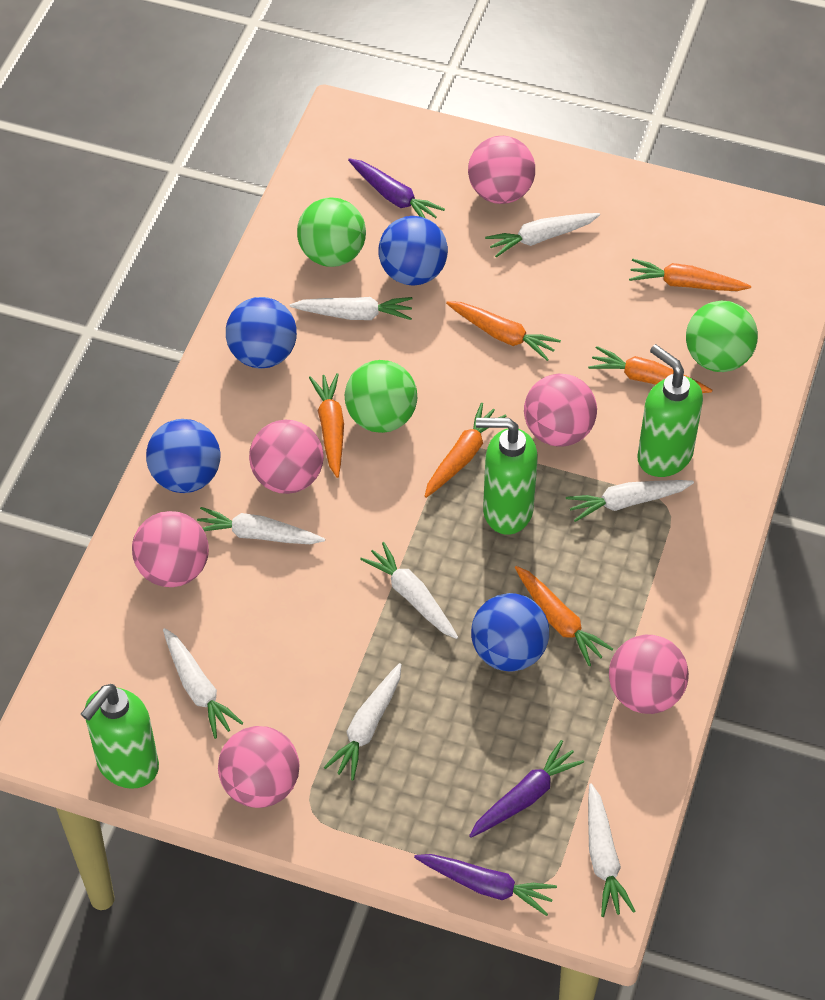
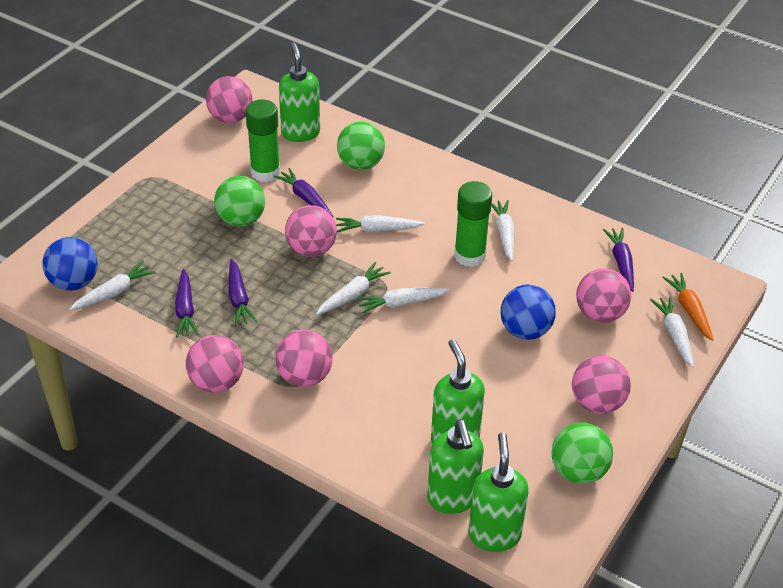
blue ball: [146,419,220,493] [226,297,297,368] [378,216,448,286] [471,593,549,672] = 4 -> [42,237,98,290] [500,284,556,340] = 2
green glue stick: none = 0 -> [246,100,280,182] [454,181,492,267] = 2
green soap dispenser: [81,684,159,789] [476,418,538,535] [637,344,703,477] = 3 -> [279,42,320,142] [427,420,484,514] [431,339,485,444] [468,432,529,552] = 4
orange carrot: [309,373,344,478] [424,403,506,498] [446,301,561,361] [515,566,613,666] [588,346,712,393] [629,259,751,291] = 6 -> [662,273,713,341] = 1
purple carrot: [348,158,445,218] [414,854,557,916] [469,740,584,837] = 3 -> [175,269,199,338] [228,259,258,326] [274,168,334,217] [603,228,634,292] = 4
white carrot: [163,628,243,739] [197,507,325,544] [290,297,412,320] [324,663,402,780] [360,542,458,639] [485,213,600,257] [566,480,694,522] [588,783,636,917] = 8 -> [69,261,155,311] [316,262,391,315] [336,215,425,232] [356,288,450,314] [491,200,515,261] [650,296,694,368] = 6

